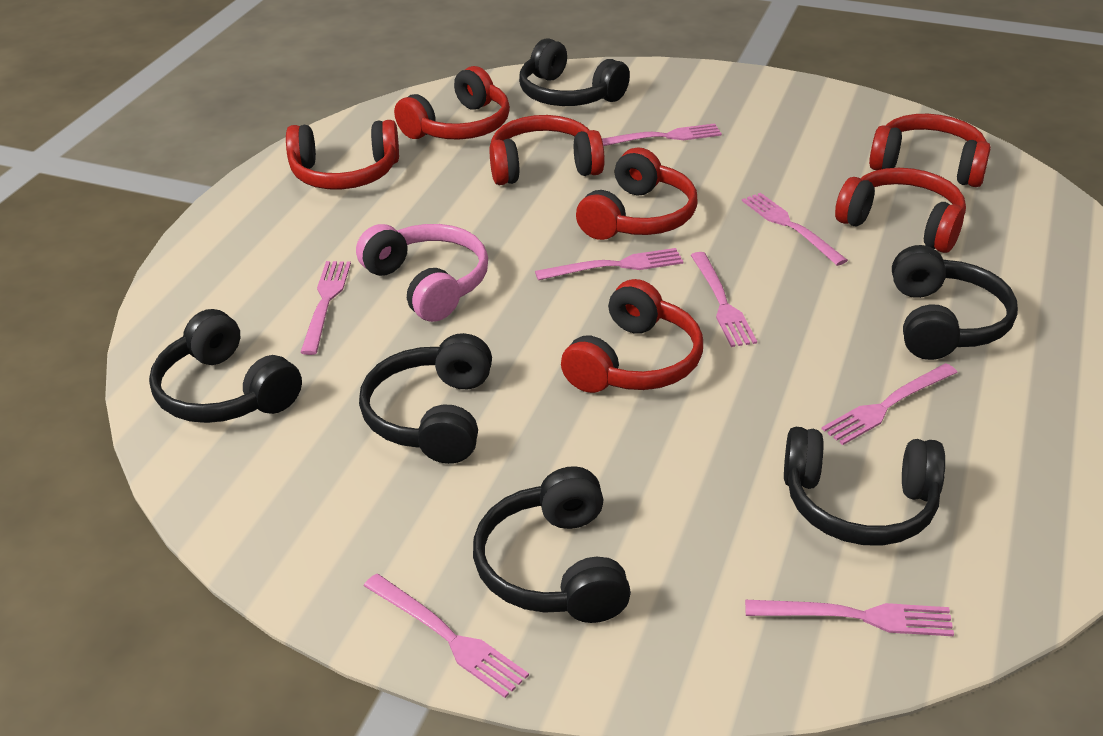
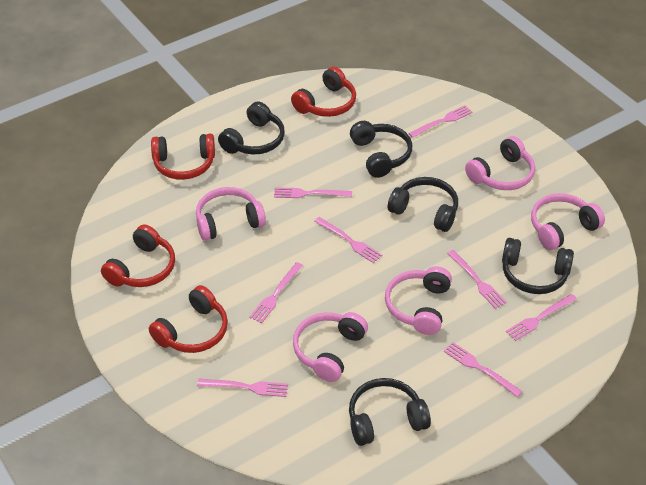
black headphones: [149,309,302,423] [359,333,492,464] [473,466,631,623] [519,38,630,106] [784,427,945,546] [892,245,1018,360] = 6 -> [218,101,285,155] [349,378,431,446] [350,121,412,178] [388,177,458,232] [502,238,574,294] = 5
pink headphones: [356,224,488,322] = 1 -> [196,187,266,241] [293,312,368,382] [385,266,452,335] [465,136,535,190] [531,193,605,250] = 5
red headphones: [286,120,399,189] [394,66,510,140] [489,115,605,185] [561,279,703,393] [576,148,697,240] [835,168,966,253] [869,114,991,187] = 7 -> [101,224,175,287] [149,285,228,353] [151,133,215,180] [291,67,356,117] = 4

